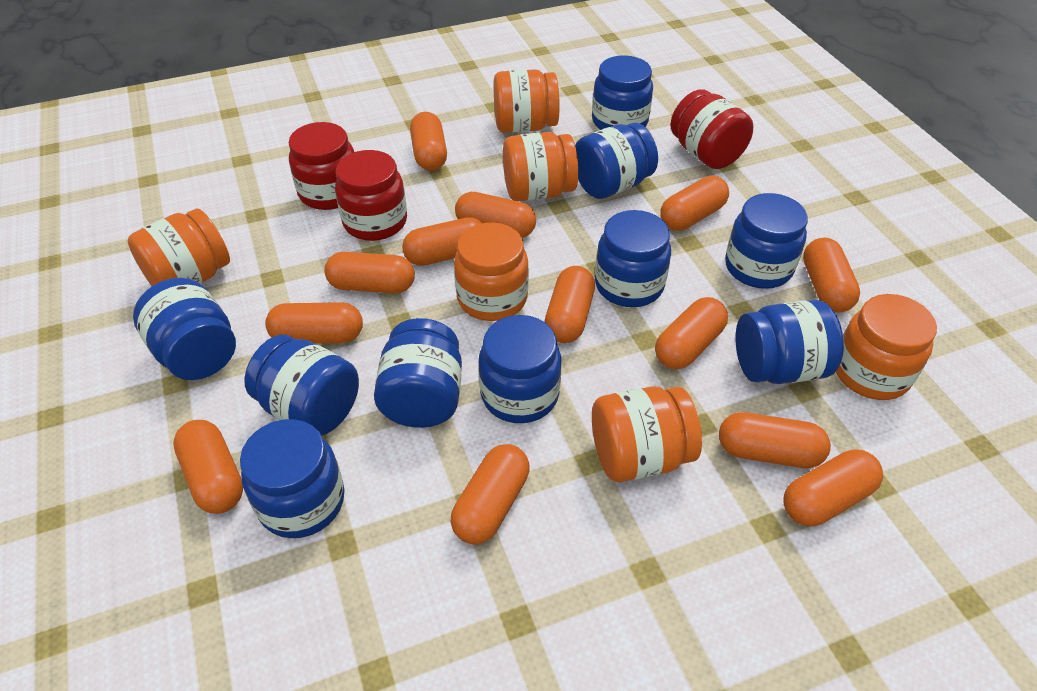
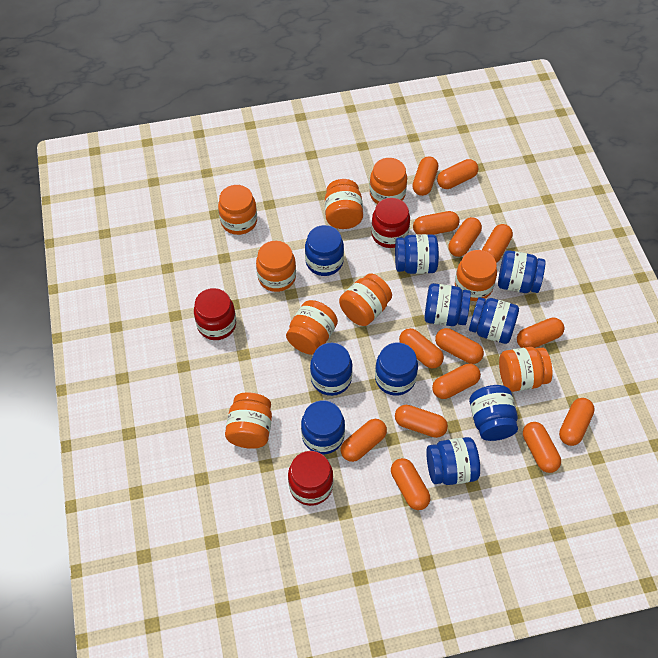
orange capsule: [173,420,243,514] [265,302,363,344] [324,252,415,294] [402,217,482,266] [410,112,447,171] [451,444,530,545] [455,192,536,238] [544,266,595,343] [655,297,728,369] [661,176,729,231] [719,412,831,468] [783,449,883,526] [803,238,860,312] = 13 -> [341,419,387,462] [391,458,430,510] [395,405,448,438] [399,328,444,369] [412,156,438,196] [413,211,460,235] [432,363,481,399] [435,328,484,364] [437,159,479,189] [448,217,482,257] [482,224,513,263] [517,318,564,348] [523,422,561,473] [559,398,595,446] = 14
orange jar: [128,209,230,286] [454,223,529,321] [494,69,560,133] [503,132,578,201] [592,387,702,482] [836,294,937,400] = 6 -> [218,185,257,235] [225,392,272,449] [256,241,296,292] [286,300,338,355] [325,179,363,229] [339,273,392,326] [369,158,407,204] [455,250,497,301] [499,347,553,392] = 9

